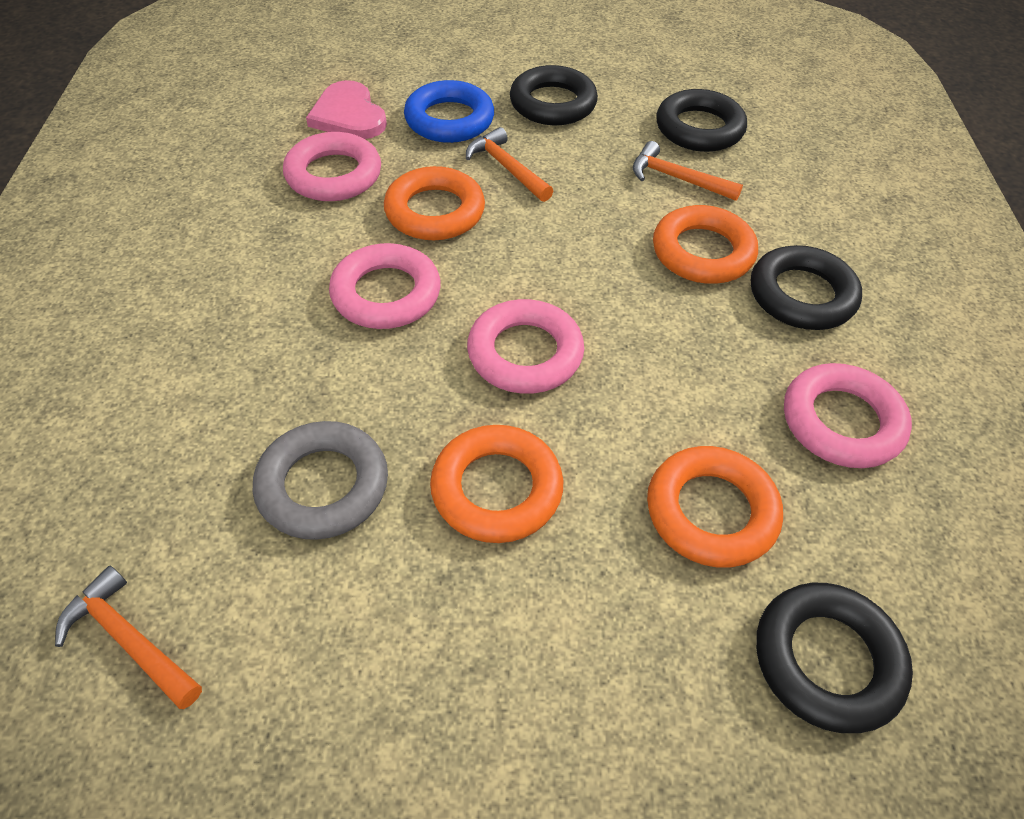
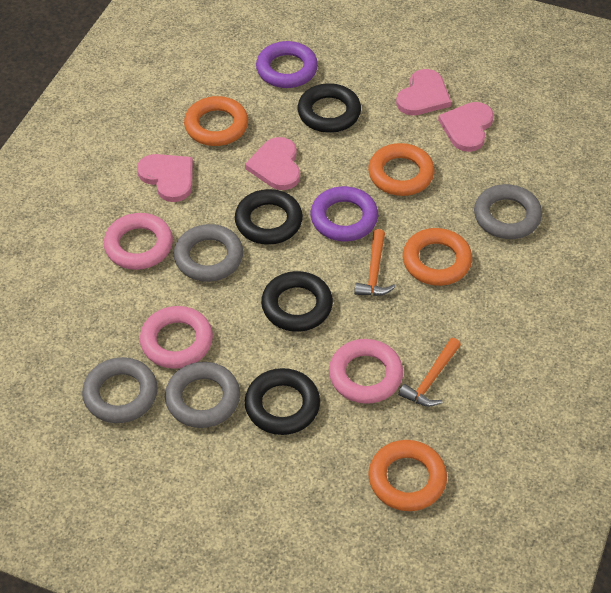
blue ring: [404,80,494,143] = 1 -> none = 0
grey ring: [253,421,388,540] = 1 -> [82,357,158,423] [165,362,240,428] [174,224,243,282] [474,184,542,239] = 4
orange hammer: [55,566,202,709] [466,127,553,202] [633,141,743,201] = 3 -> [354,229,396,296] [398,338,461,407] = 2
pink heart: [306,80,387,139] = 1 -> [137,154,193,202] [245,137,300,190] [396,69,451,115] [438,102,494,152] = 4
pink ring: [283,132,381,201] [329,243,441,329] [467,299,584,394] [784,363,912,468] = 4 -> [104,213,173,270] [140,306,213,369] [329,339,403,404] = 3
purple ring: none = 0 -> [256,41,318,88] [310,186,378,241] = 2

